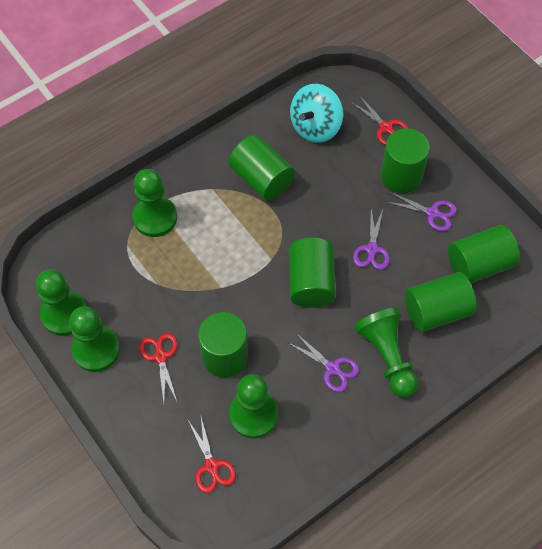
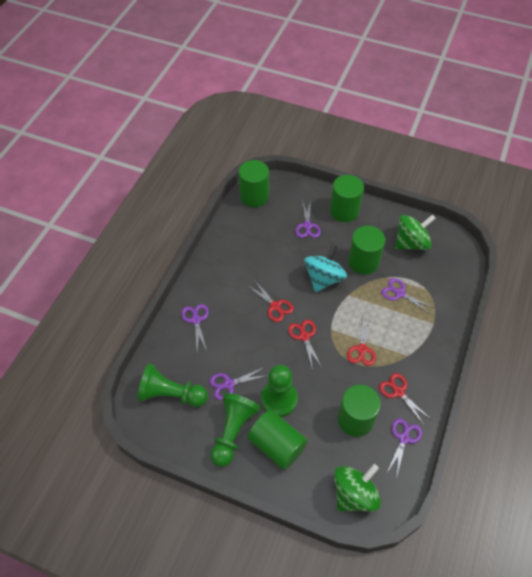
green cylinder: [198,312,248,378] [229,135,295,201] [289,238,336,308] [381,128,430,193] [405,272,477,332] [448,225,520,284] = 6 -> [239,160,269,207] [248,410,308,470] [330,175,364,222] [338,385,381,437] [348,226,385,275] = 5
green pawn: [36,269,87,336] [69,306,120,372] [132,169,177,237] [229,374,278,438] [354,308,418,398] = 5 -> [137,364,208,407] [210,393,260,467] [261,365,298,417] = 3
green spinning top: none = 0 -> [334,464,381,512] [395,215,436,250] = 2
purple scissors: [289,333,359,392] [353,209,390,270] [386,192,457,231] = 3 -> [181,304,209,351] [210,367,268,400] [295,199,321,238] [381,278,435,314] [386,418,422,479] = 5
red scissors: [139,333,177,402] [188,417,236,493] [351,95,409,145] = 3 -> [248,281,294,322] [288,320,322,370] [347,316,376,366] [379,373,431,425] = 4

